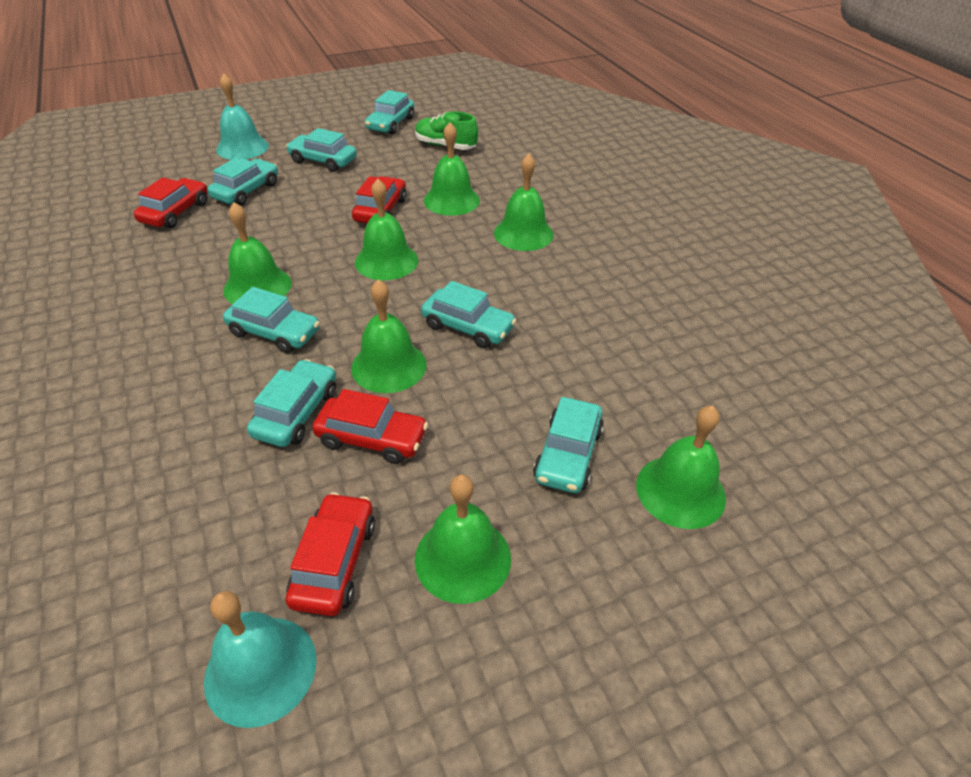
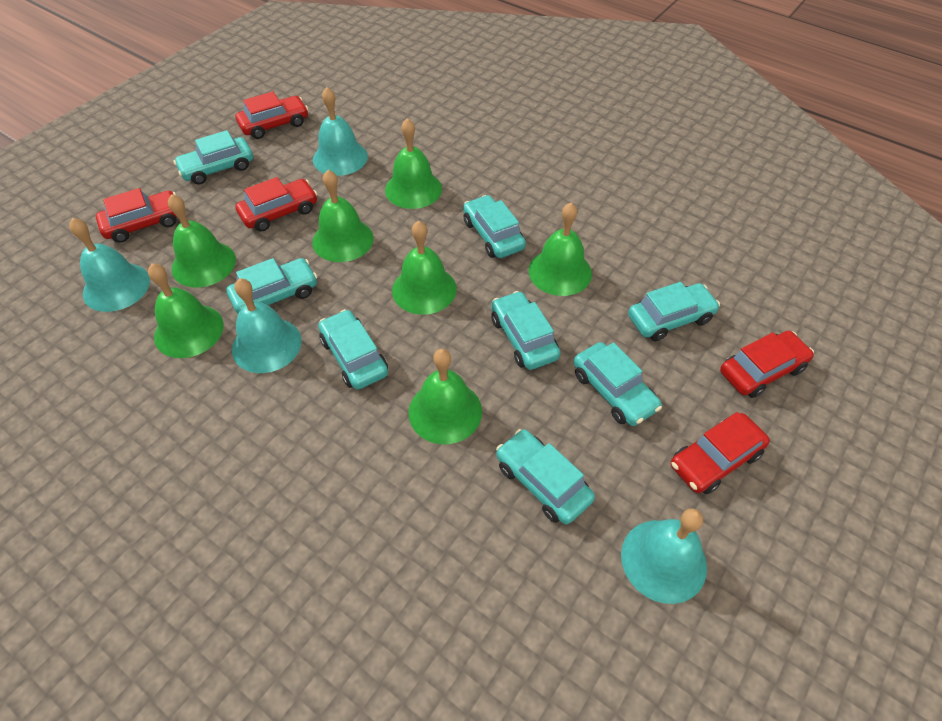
green shoe: [415,111,478,150] = 1 -> none = 0
red car: [134,177,208,228] [286,492,375,616] [312,389,428,464] [352,176,406,223] = 4 -> [96,188,177,243] [235,92,308,139] [235,177,317,232] [671,412,770,494] [720,331,814,398] = 5
turquoise bell: [204,591,316,728] [216,73,269,160] = 2 -> [69,218,150,312] [232,278,302,373] [313,87,368,176] [621,508,707,604] = 4
turquoise car: [207,157,278,206] [223,287,320,353] [247,359,336,447] [286,128,357,172] [365,90,414,135] [421,281,517,348] [533,397,604,493] = 7 -> [174,130,253,185] [226,258,317,314] [318,309,388,390] [463,195,526,258] [491,291,560,370] [496,429,595,525] [574,342,662,426] [628,282,720,341] = 8

